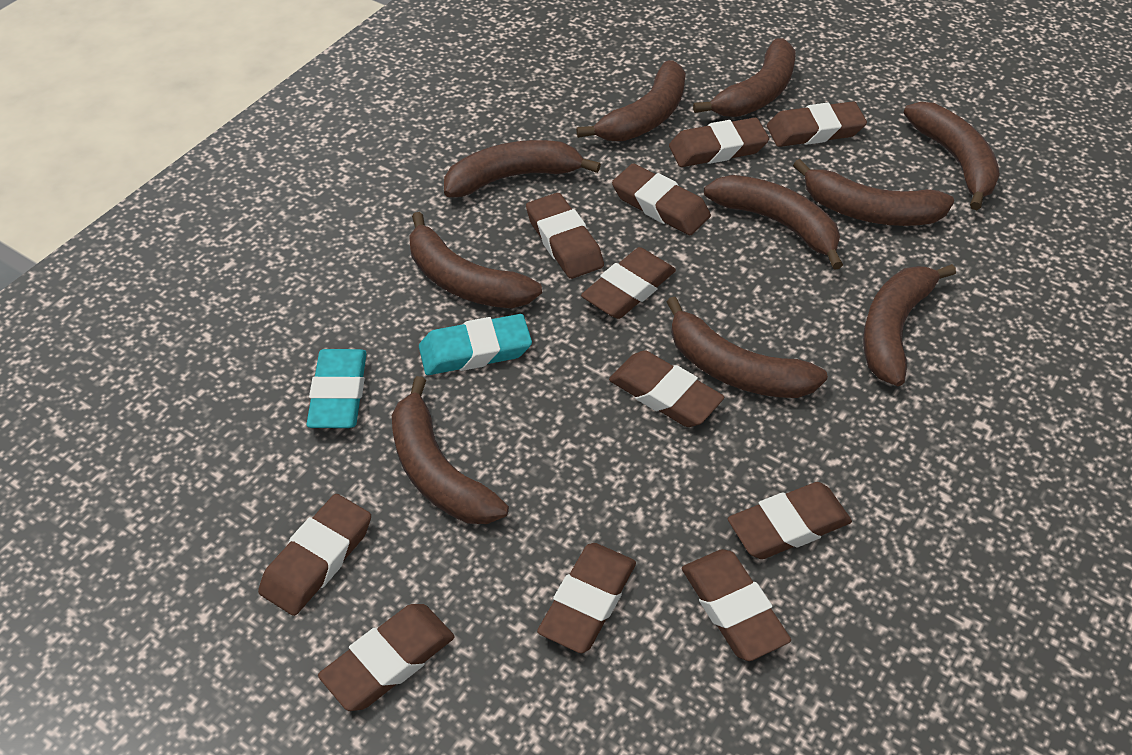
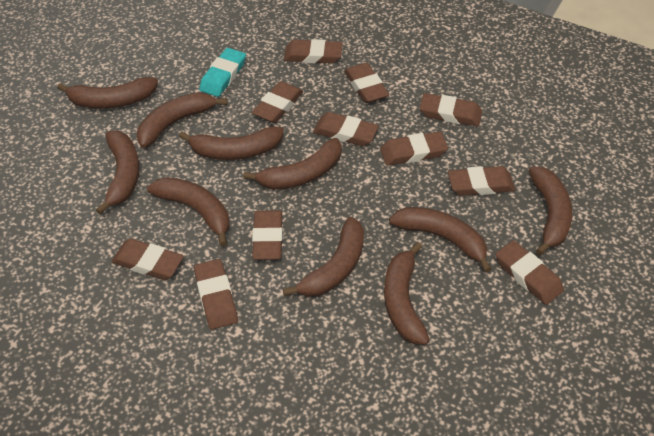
turquoise eraser: [307,349,367,428] [419,314,532,375] = 2 -> [199,48,246,97] = 1

